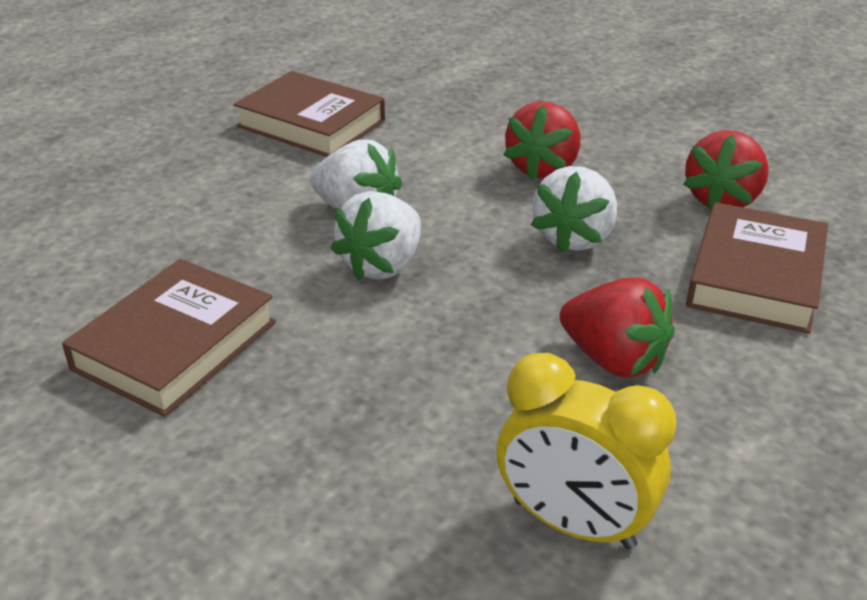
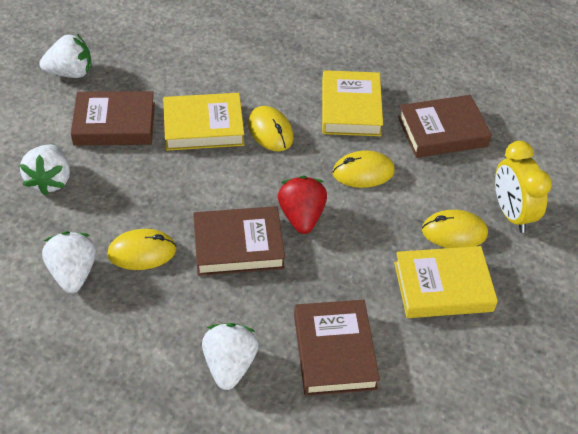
brown book: [62,259,276,417] [234,71,385,157] [686,202,828,334] = 3 -> [71,91,155,145] [193,206,285,276] [294,300,380,396] [398,95,492,158] = 4
red strawberry: [504,101,580,180] [560,278,675,378] [683,130,769,210] = 3 -> [278,176,327,234] = 1
white strawberry: [310,139,402,209] [331,191,421,281] [531,166,617,254] = 3 -> [20,145,70,196] [39,34,91,78] [42,231,96,293] [202,323,259,390] = 4
yellow book: none = 0 -> [163,93,244,151] [322,70,383,136] [394,246,498,318] = 3
yellow mouse: none = 0 -> [107,229,177,270] [248,106,294,151] [333,151,395,188] [422,210,488,248] = 4

